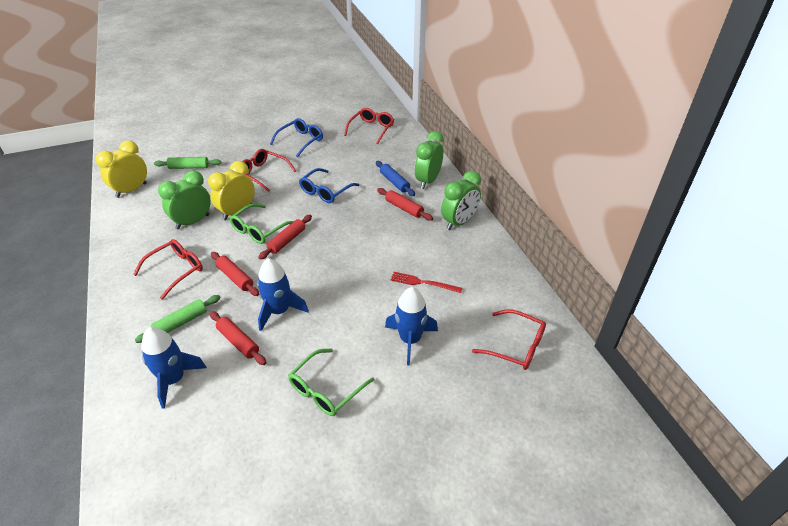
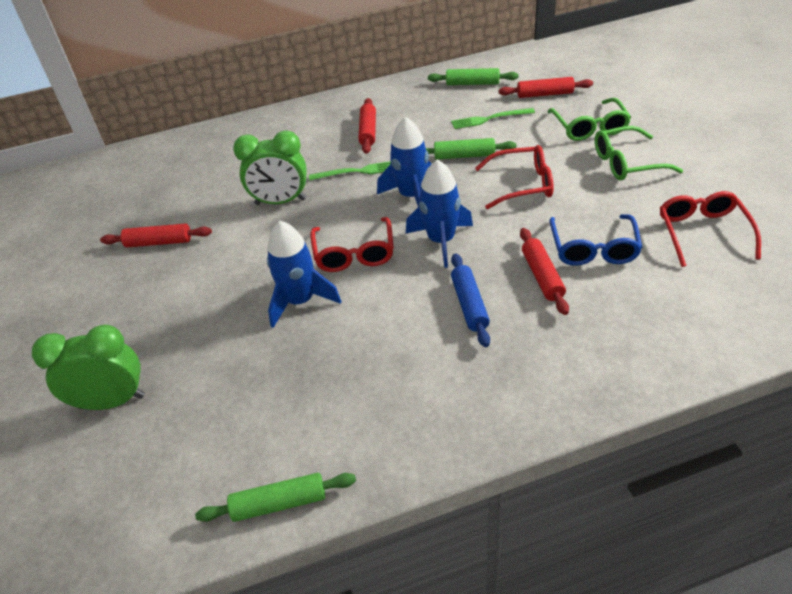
blue glasses: [270,118,323,158] [299,168,359,203] = 2 -> [549,214,643,266] = 1
green clock: [158,171,211,229] [415,131,444,189] [441,171,481,230] = 3 -> [32,325,145,410] [233,130,307,205] = 2
green fork: none = 0 -> [309,161,391,180] [451,108,535,129] = 2
green rolling pin: [135,295,221,343] [154,157,221,169] = 2 -> [195,473,356,522] [426,138,516,160] [428,68,519,85] = 3
red fork: [390,272,462,293] = 1 -> none = 0
red glasses: [133,239,203,300] [242,149,296,192] [344,108,394,144] [472,309,546,370] = 4 -> [310,217,394,272] [475,145,554,209] [660,191,761,267] = 3
yellow clock: [96,140,147,198] [208,161,255,220] = 2 -> none = 0

